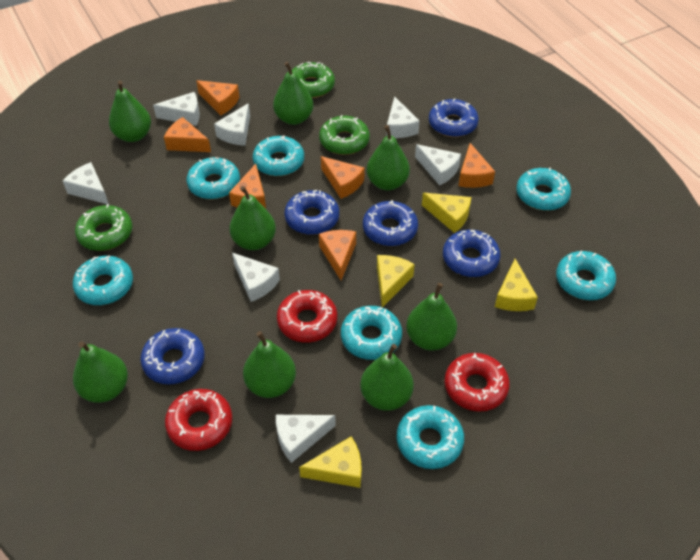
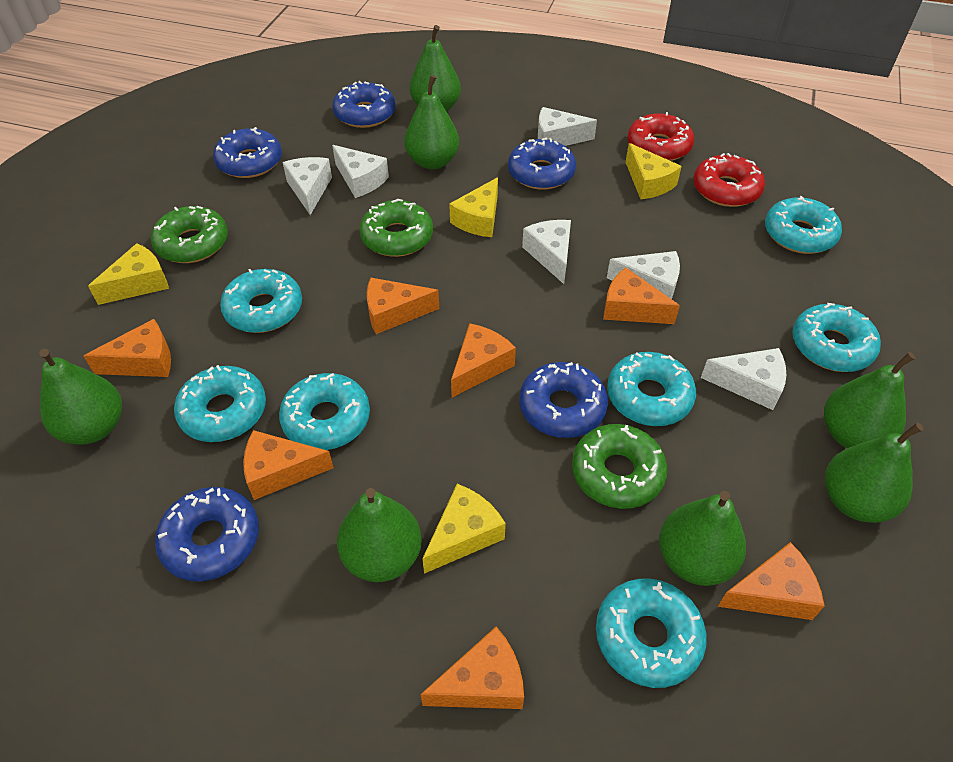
green pear: [73,341,128,403] [109,80,151,142] [229,186,276,250] [243,331,296,398] [273,62,314,125] [360,344,414,411] [367,125,410,190] [406,283,457,350] = 8 -> [39,349,122,445] [337,488,422,582] [404,75,459,169] [410,25,461,111] [659,491,746,586] [824,352,915,448] [825,423,924,523] = 7
orange cheese: [164,117,211,152] [196,80,240,115] [229,164,266,209] [319,230,356,280] [321,156,365,199] [458,143,495,188] = 6 -> [84,319,171,377] [243,430,334,500] [367,278,439,334] [420,627,524,709] [451,323,516,397] [603,268,680,324] [718,542,825,620] = 7
red donut: [165,389,232,451] [277,290,337,343] [444,353,510,412] = 3 -> [627,112,694,161] [693,153,765,207] = 2
white cheese: [63,162,109,204] [153,92,200,126] [214,103,250,146] [232,253,280,302] [276,415,336,463] [386,96,420,138] [415,144,461,185] = 7 -> [282,157,332,215] [332,145,389,198] [522,220,571,284] [538,107,597,146] [607,251,680,299] [701,348,786,410] = 6

